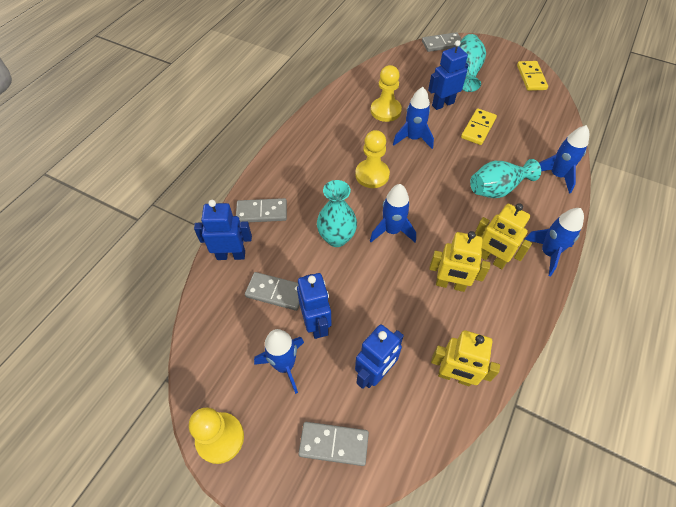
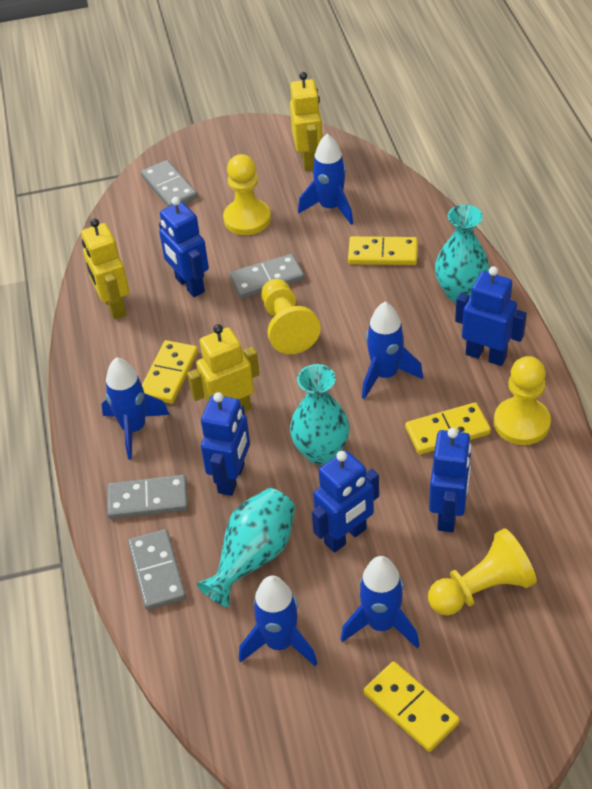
blue robot: [194,200,252,260] [297,273,331,339] [355,324,404,389] [428,40,468,110] = 4 -> [159,197,209,297] [201,392,250,496] [312,451,379,553] [429,428,472,532] [455,266,527,366] = 5
yellow domino: [461,108,497,145] [517,61,548,91] = 2 -> [142,340,198,404] [348,236,418,265] [363,661,460,752] [405,402,491,454] = 4
yellow pawn: [189,408,244,464] [355,130,390,188] [371,65,402,122] = 3 -> [223,154,271,235] [261,279,321,354] [428,528,537,616] [494,356,551,445] = 4

